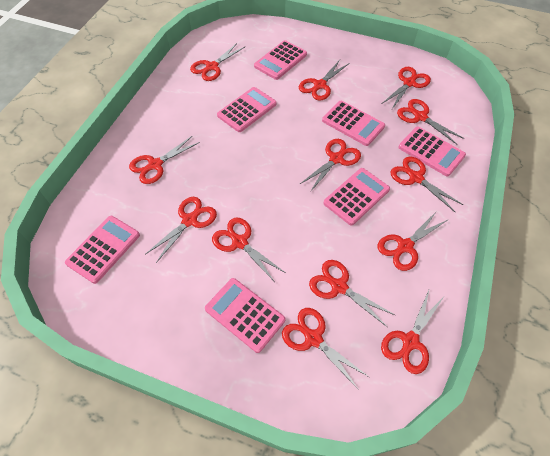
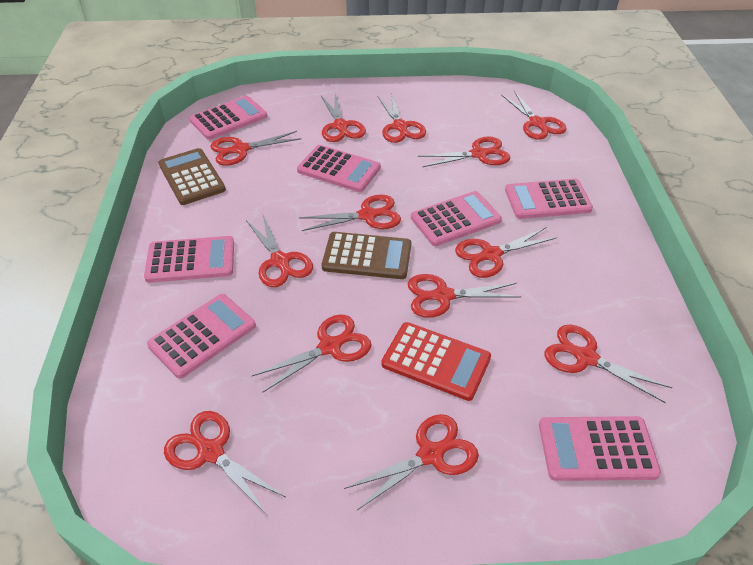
brown calculator: none = 0 -> [158,148,226,205] [322,232,411,279] = 2
red calculator: none = 0 -> [381,322,491,401] = 1

